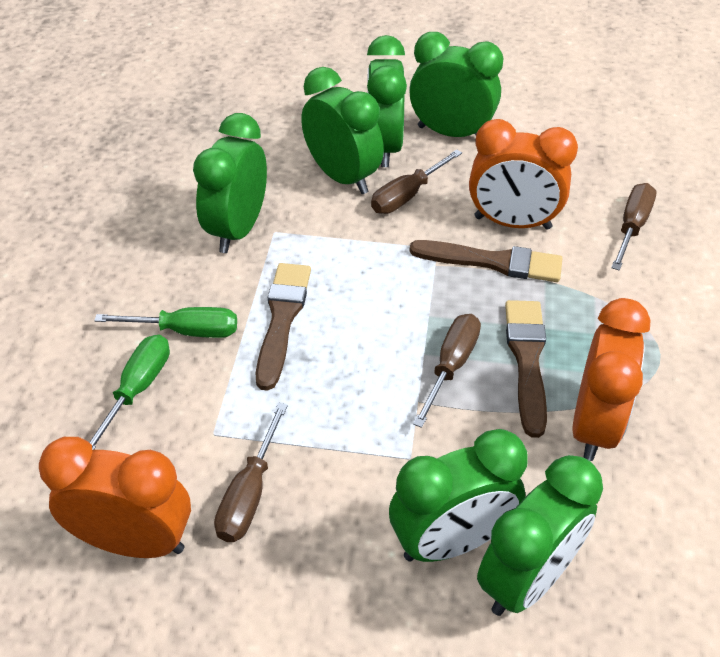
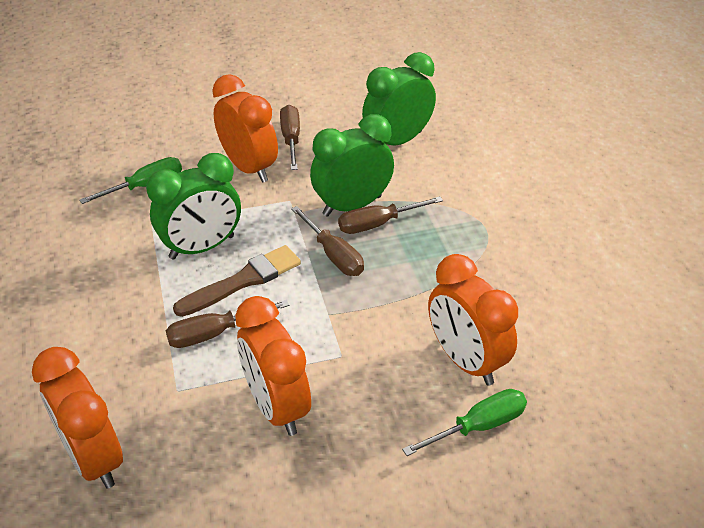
brown brush: [256,263,311,391] [409,240,563,282] [505,300,547,438] = 3 -> [173,245,301,317] = 1
green clock: [193,113,267,253] [301,67,384,194] [367,35,407,167] [389,429,528,562] [409,32,503,137] [477,455,603,616] = 6 -> [146,153,241,260] [310,114,394,217] [362,52,436,145] = 3
orange clock: [39,437,191,558] [469,119,578,230] [572,298,650,461] = 3 -> [32,347,123,488] [212,74,278,183] [235,296,311,436] [428,254,518,386] = 4

